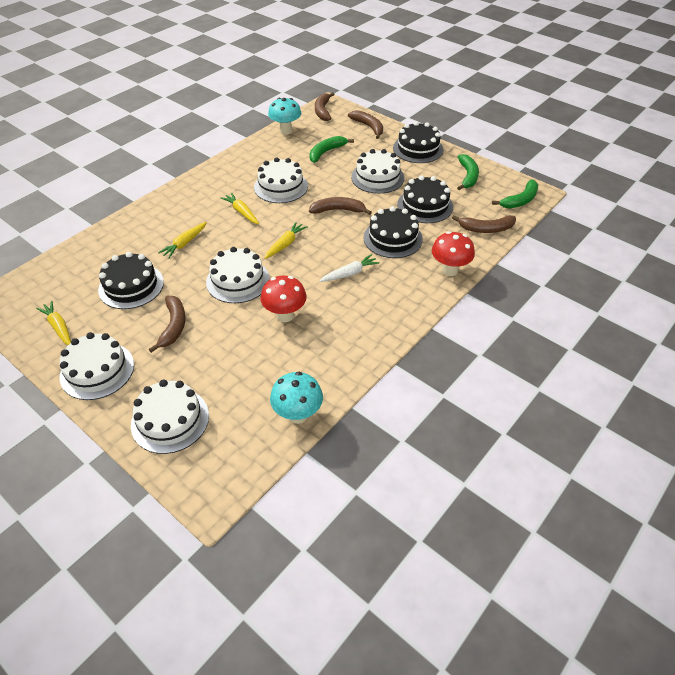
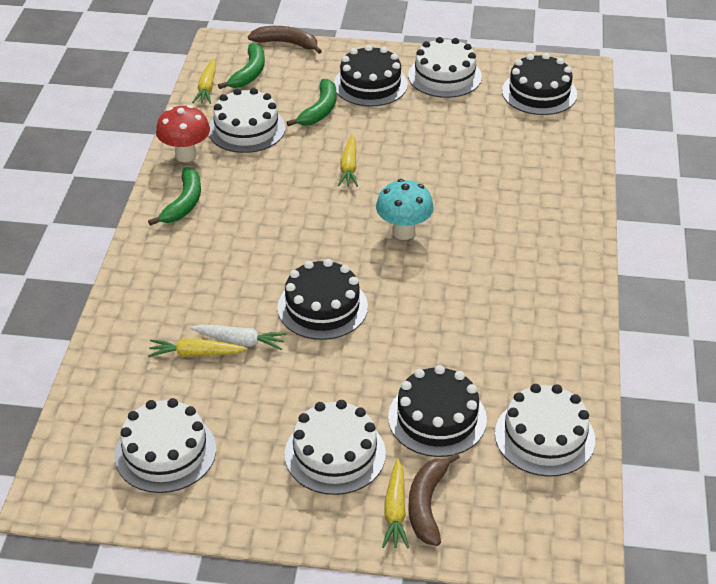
brown banana: [149,296,186,353] [309,197,372,215] [315,92,335,121] [348,110,383,139] [452,215,516,233] = 5 -> [248,26,322,54] [408,453,460,546] = 2
red mushroom: [261,276,307,322] [432,231,475,276] = 2 -> [156,105,210,162] = 1
turquoise mushroom: [268,98,301,135] [270,372,323,424] = 2 -> [376,179,434,240] = 1

